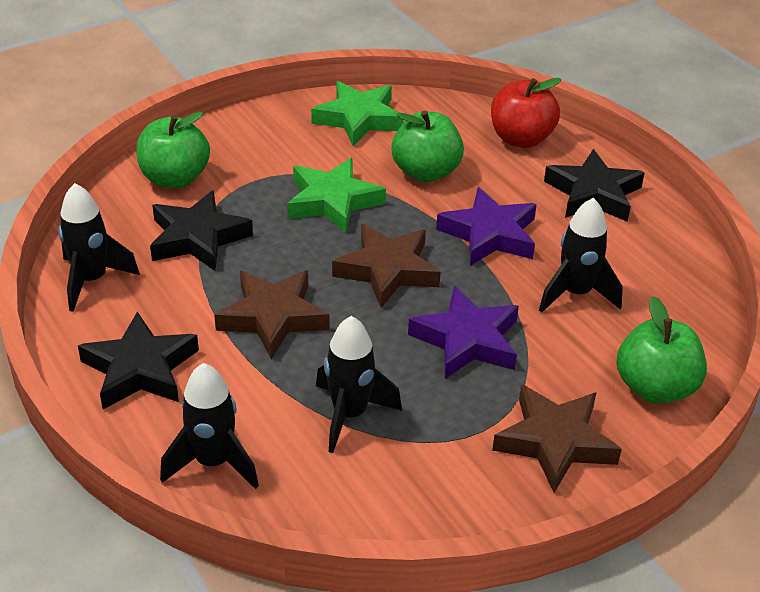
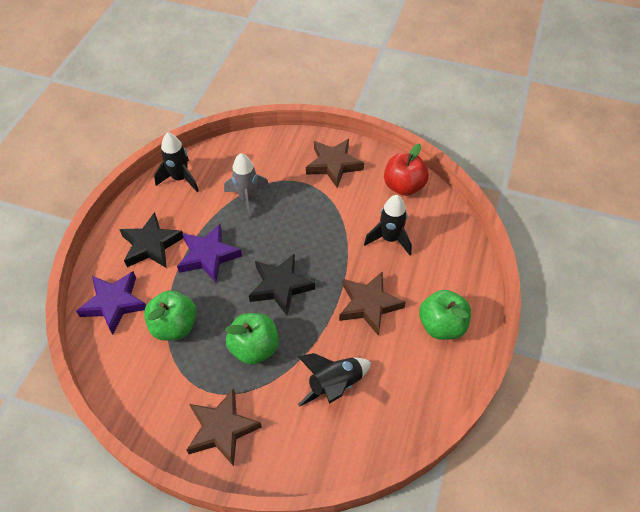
black rocket: [58,183,140,312] [160,363,259,489] [316,316,402,453] [539,198,623,313] = 4 -> [154,132,199,192] [298,353,371,407] [364,195,412,255] = 3
black star: [78,312,199,409] [150,190,253,271] [544,149,645,222] = 3 -> [119,212,183,268] [249,253,315,315] = 2
green star: [287,158,386,233] [311,81,404,146] = 2 -> none = 0
grey rocket: none = 0 -> [224,153,270,220] = 1

